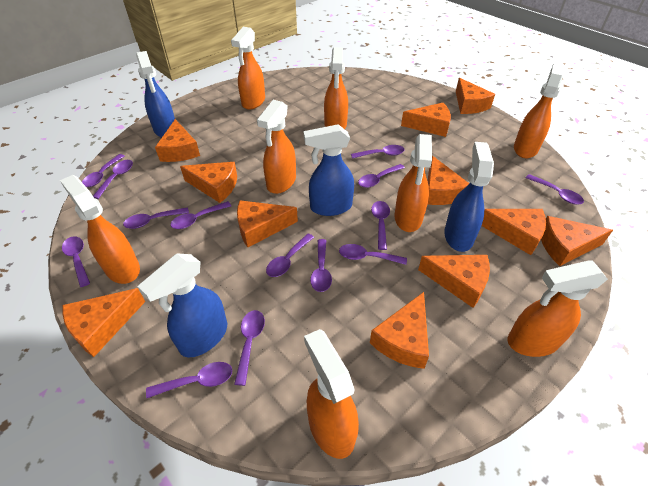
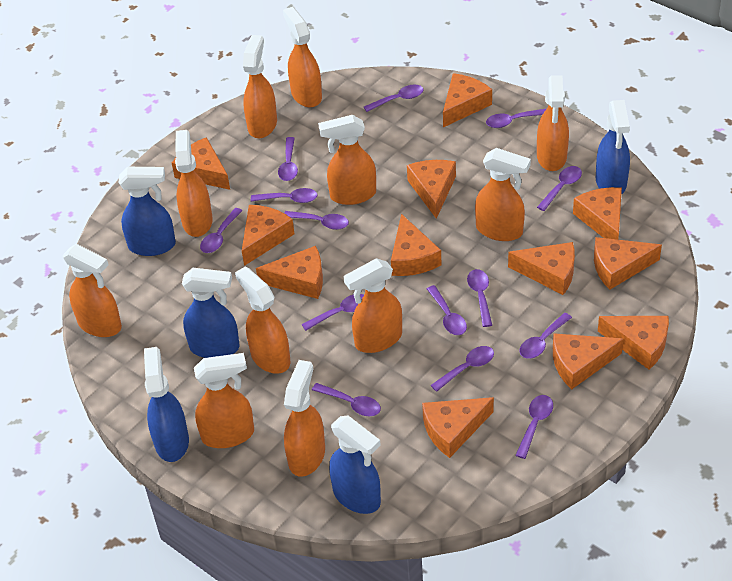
blue spray bottle: [136,51,175,138] [137,254,227,358] [304,124,354,216] [444,142,494,252] = 4 -> [118,167,176,256] [144,347,189,462] [182,268,239,358] [329,415,381,514] [596,100,630,195] = 5
orange cheese: [63,288,145,357] [155,119,200,162] [180,162,237,203] [237,201,298,247] [370,292,429,369] [401,103,451,137] [418,255,490,308] [428,156,469,205] [456,78,495,114] [482,209,546,255] [541,216,613,266] = 11 -> [172,137,230,190] [242,205,295,266] [256,246,323,299] [391,214,441,276] [407,160,456,219] [422,397,494,458] [443,73,492,127] [508,242,575,295] [553,333,624,389] [573,187,622,240] [594,237,662,290] [598,316,669,370] = 12
orange spray bottle: [60,175,140,284] [231,27,265,110] [257,100,296,194] [304,329,359,459] [324,47,348,129] [394,134,432,232] [508,260,608,357] [514,64,564,158] = 8 -> [63,244,122,337] [175,130,213,237] [194,353,254,448] [235,266,290,374] [243,35,277,138] [283,7,322,107] [284,360,325,477] [318,115,376,205] [343,258,402,353] [475,148,531,241] [537,75,569,171] = 11

